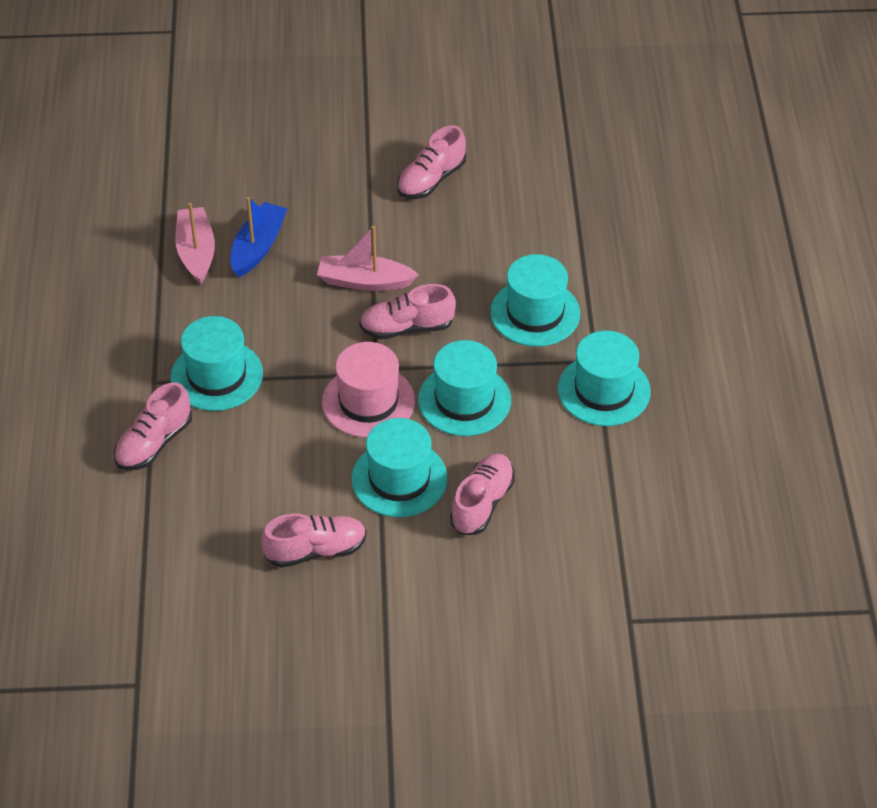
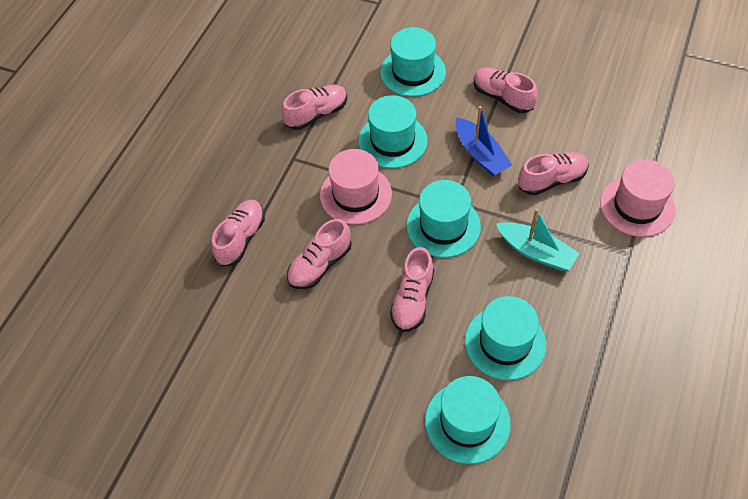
pink boat: [175,203,215,284] [317,226,419,291] = 2 -> none = 0
pink hat: [322,342,415,438] = 1 -> [320,149,392,225] [600,159,676,237] = 2
pink shoe: [114,382,192,470] [261,514,367,568] [359,284,456,339] [397,126,466,199] [450,453,515,535] = 5 -> [211,200,265,266] [282,85,347,130] [287,219,352,289] [390,247,434,332] [474,67,538,113] [518,152,589,195] = 6
turquoise boat: none = 0 -> [496,209,579,271] = 1

